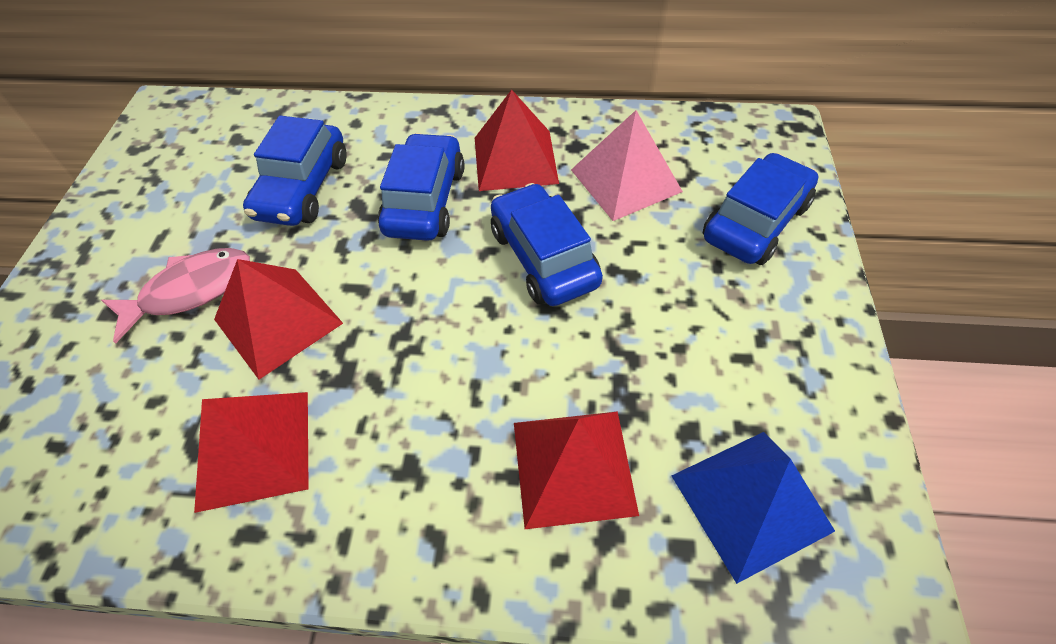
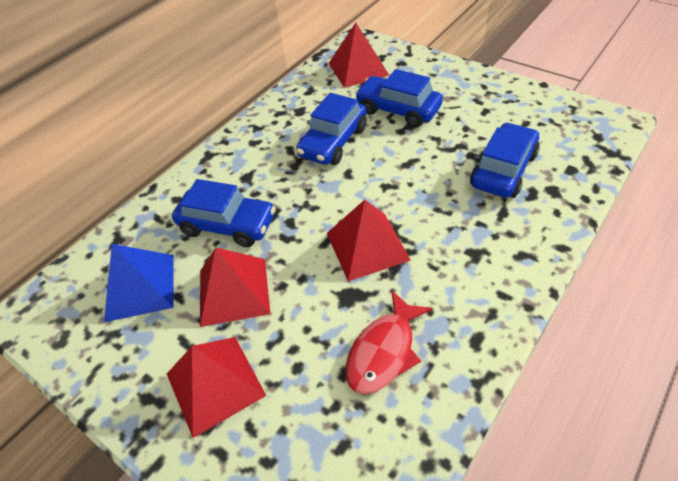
pink fish: [101,248,250,344] = 1 -> none = 0
pink pyramid: [571,110,683,221] = 1 -> none = 0
red fish: none = 0 -> [346,290,433,394] = 1

